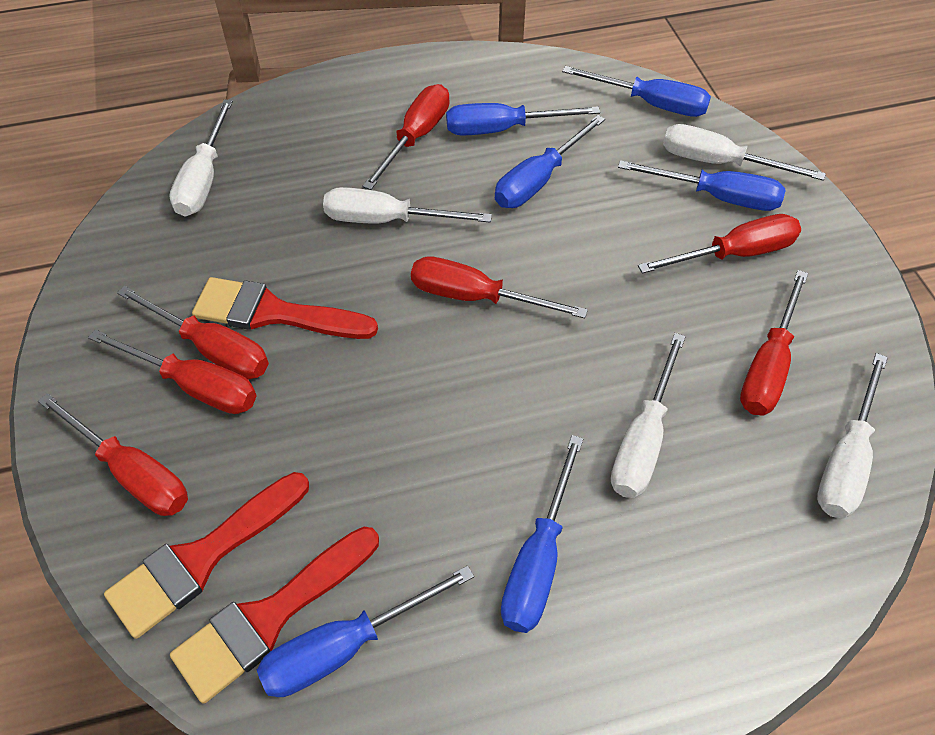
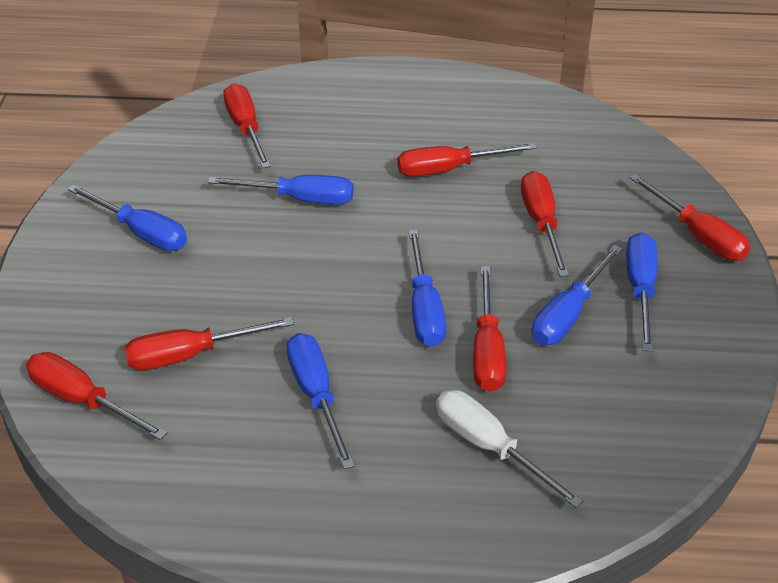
red brush: [104,472,309,639] [170,527,379,704] [192,277,378,339] = 3 -> none = 0
white screwdriver: [169,99,233,216] [323,187,492,223] [611,333,686,498] [663,124,826,181] [817,353,888,518] = 5 -> [436,390,583,508] = 1

